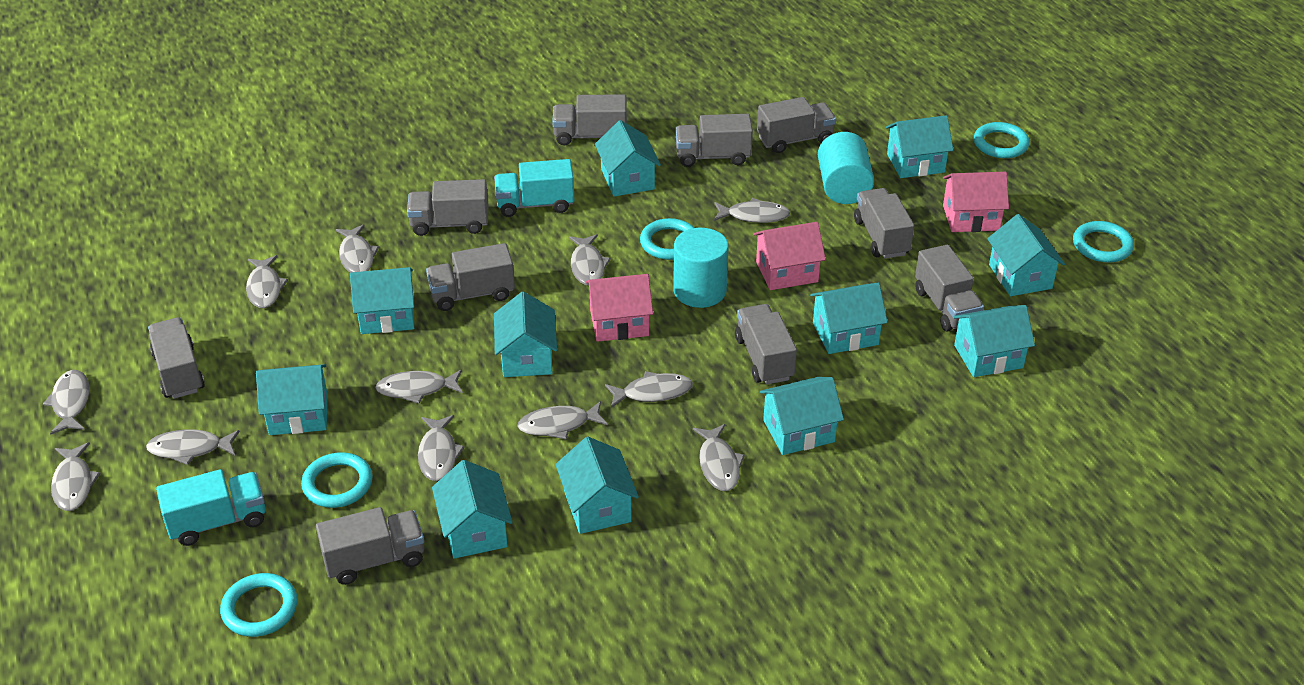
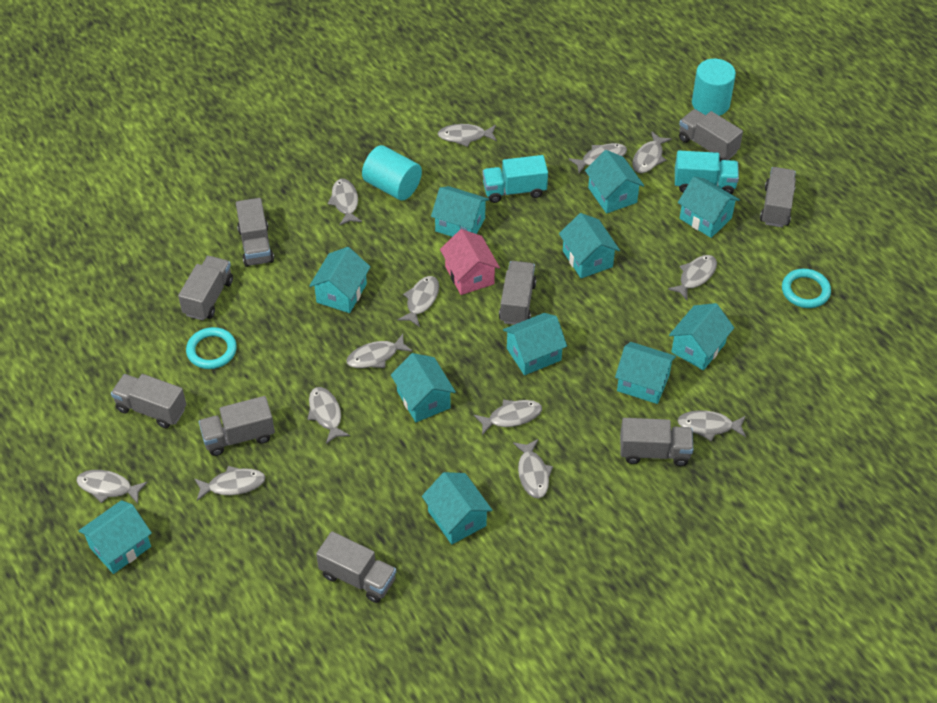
grey fish: [43,370,90,435] [51,442,101,511] [146,429,240,465] [246,255,288,308] [336,224,379,273] [375,370,463,403] [418,415,465,481] [517,401,608,440] [569,234,611,286] [605,371,693,408] [693,424,745,491] [714,198,790,223] = 12 -> [77,470,148,504] [194,466,265,501] [307,387,350,444] [327,179,362,226] [346,334,413,368] [397,276,439,327] [438,124,497,147] [474,400,542,435] [513,439,553,498] [568,143,627,173] [632,131,672,173] [668,255,717,300] [677,410,746,441] = 13
grey truck: [148,317,205,399] [316,507,424,585] [407,179,488,236] [426,243,515,311] [552,95,627,146] [675,114,753,167] [735,304,797,384] [757,97,836,153] [854,188,914,259] [915,245,984,332] = 10 -> [111,374,187,428] [178,256,233,321] [199,396,275,456] [236,198,274,267] [316,531,396,603] [499,261,537,325] [620,418,693,466] [679,109,743,161] [760,167,796,227] = 9
pink house: [585,274,653,342] [753,222,826,290] [943,172,1009,232] = 3 -> [440,229,500,295] = 1
turquoise ring: [220,573,297,637] [301,452,373,508] [640,218,694,260] [974,122,1029,158] [1073,221,1134,263] = 5 -> [186,327,237,369] [782,269,831,308] = 2

